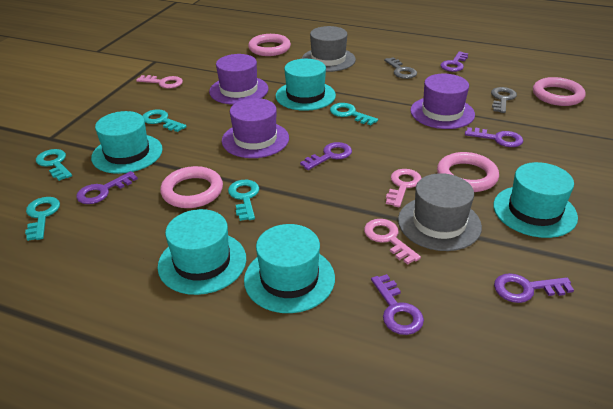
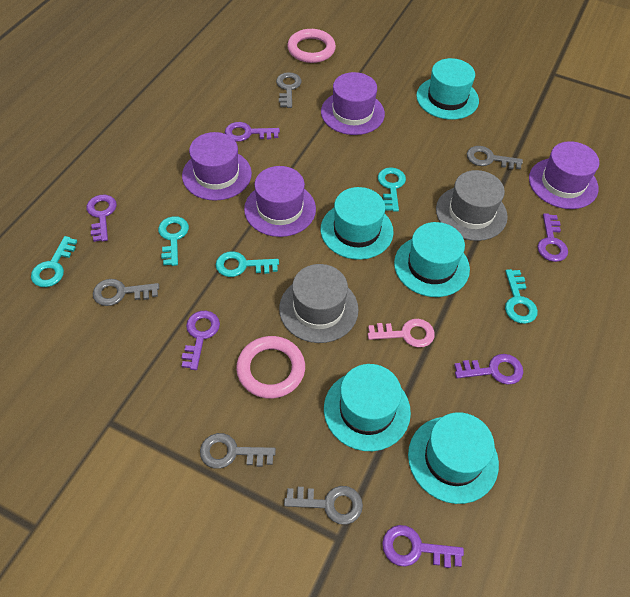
grey key: [384,57,417,79] [491,87,517,113] = 2 -> [93,279,159,306] [200,433,276,469] [276,72,302,108] [284,486,363,525] [467,146,523,169] = 5
pink key: [136,75,183,89] [364,219,421,265] [386,169,421,207] = 3 -> [368,319,435,348] = 1
pink ring: [160,166,223,208] [248,34,291,56] [437,152,499,192] [533,77,586,106] = 4 -> [236,336,305,399] [287,29,336,63] = 2
purple hat: [209,54,268,105] [222,98,289,158] [410,74,475,129] = 3 -> [182,132,252,201] [244,166,316,237] [321,72,385,135] [529,141,599,209] = 4

